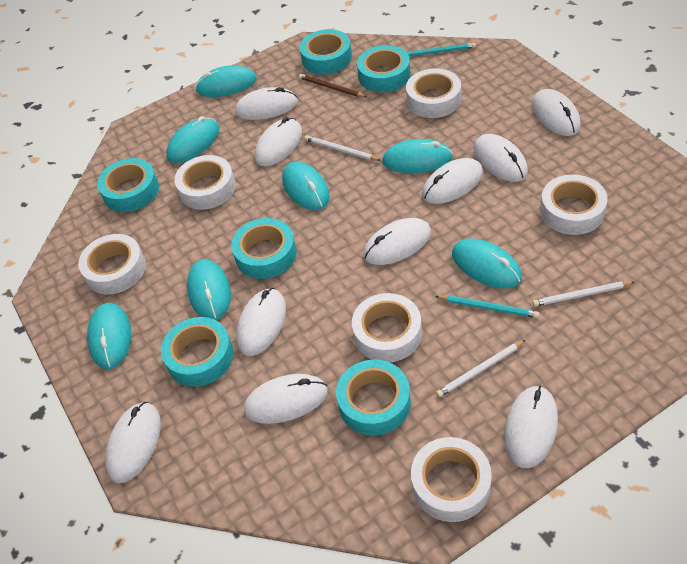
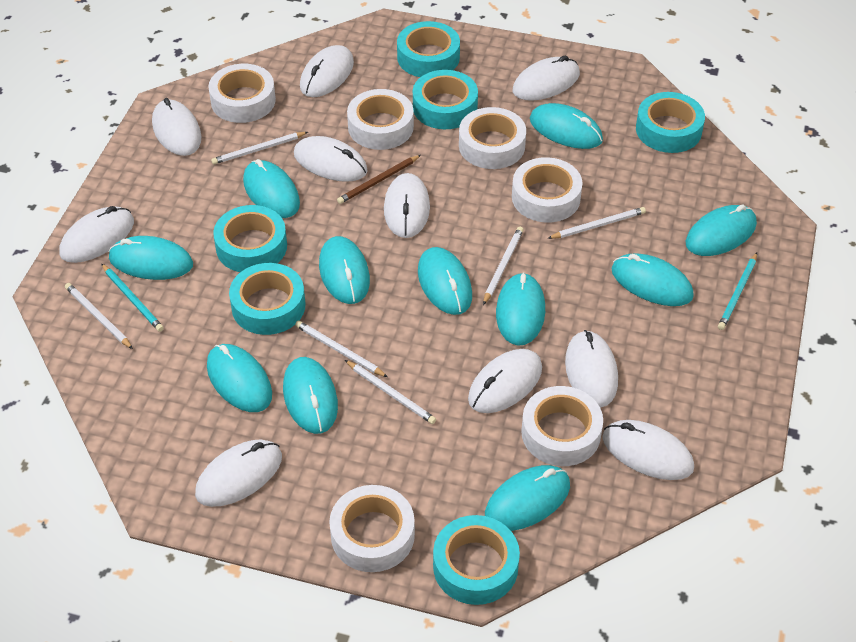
turquoise mouse: [87,303,131,369] [166,116,219,163] [187,259,231,320] [195,65,257,97] [282,162,330,210] [382,139,453,173] [452,239,522,288] = 7 -> [109,236,193,280] [207,344,272,412] [243,159,300,218] [283,357,338,434] [319,236,370,304] [418,247,472,315] [485,465,570,531] [496,272,545,346] [530,103,603,149] [611,254,694,306] [686,205,757,256] = 11
white pencil: [305,135,380,161] [436,340,526,397] [533,281,634,306] = 3 -> [65,283,133,349] [211,132,308,165] [295,321,388,377] [345,360,436,424] [483,227,524,305] [547,207,646,239] = 6

